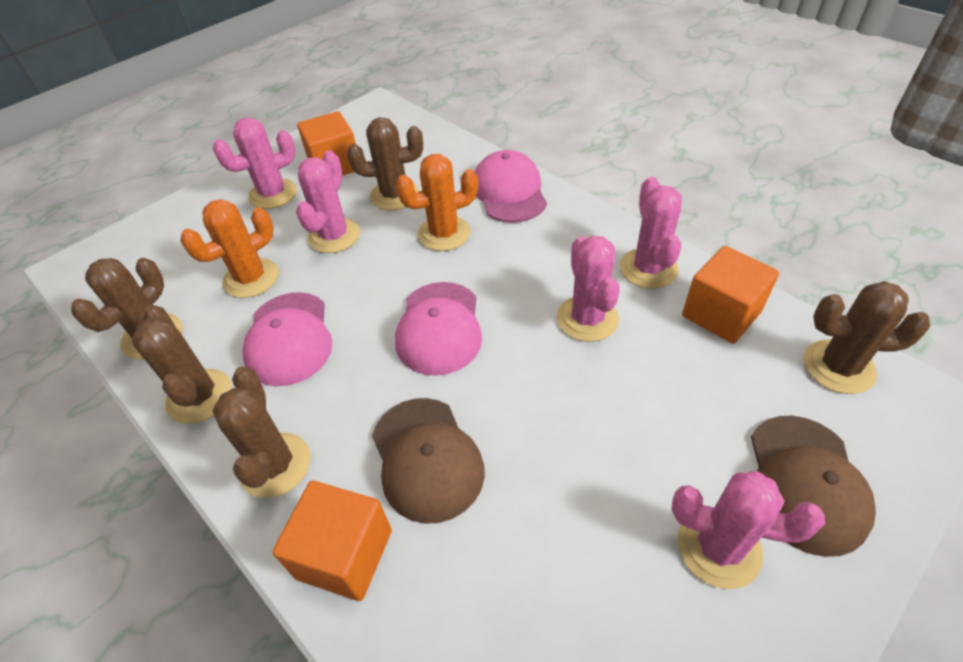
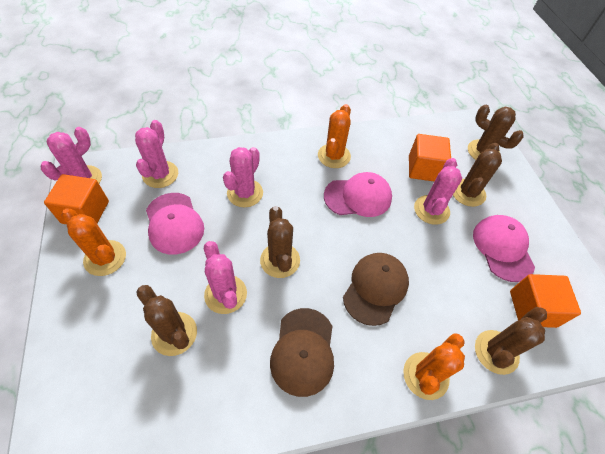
orange cactus: [180,199,279,298] [396,154,478,251] = 2 -> [61,208,126,276] [318,104,351,168] [403,333,465,400] = 3

